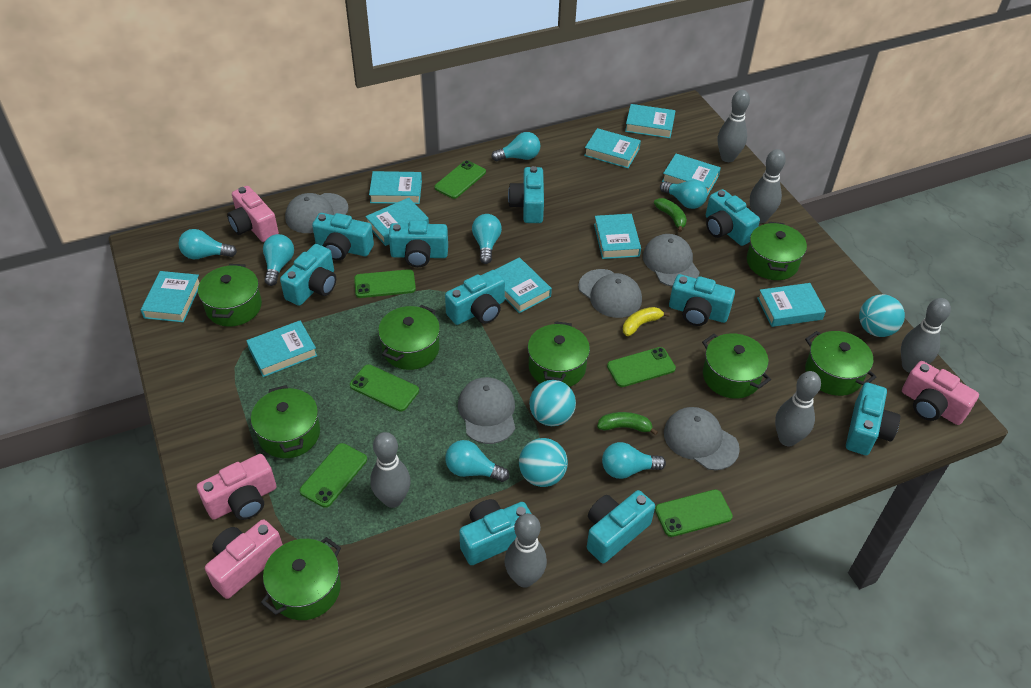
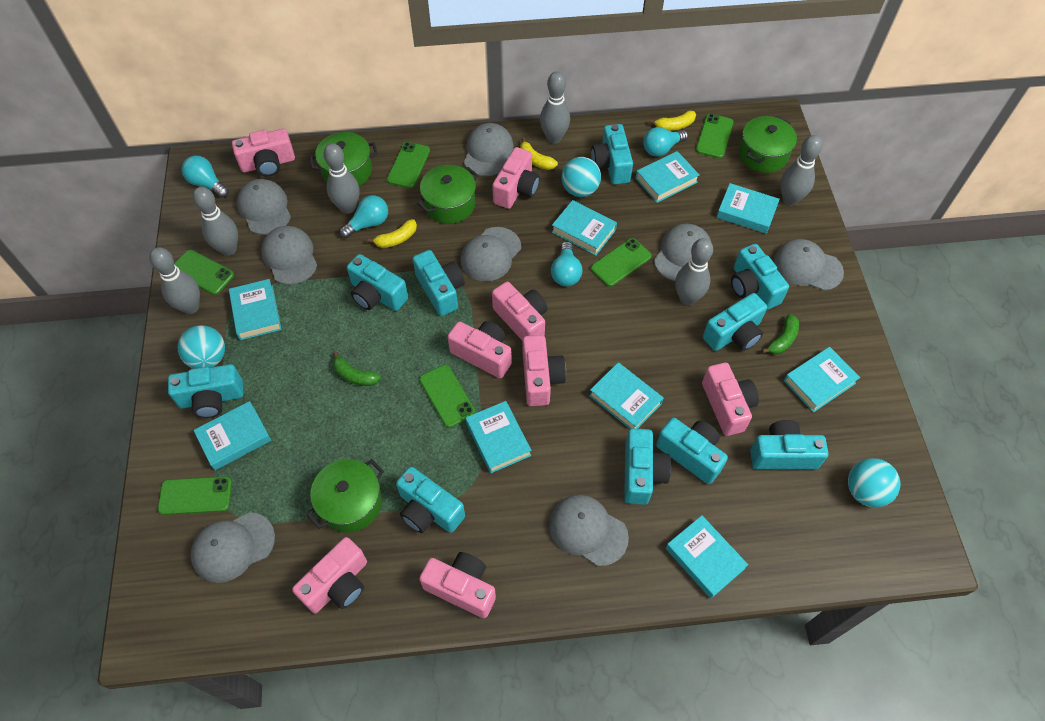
green pot: [198,264,262,327] [251,385,320,458] [261,537,341,620] [378,305,440,370] [528,321,590,387] [702,333,771,399] [747,222,807,280] [805,331,877,396] = 8 -> [307,459,384,533] [309,132,378,186] [417,165,479,224] [739,116,797,173] = 4
grey cap: [285,193,348,233] [458,377,515,444] [578,269,642,318] [643,234,700,287] [664,407,740,470] = 5 -> [190,512,275,583] [237,179,291,235] [261,226,317,285] [461,227,521,281] [464,123,514,176] [549,495,629,566] [654,224,711,281] [773,239,844,291] = 8
pink camera: [197,454,277,520] [205,519,283,599] [227,186,279,242] [902,361,979,425] = 4 -> [232,129,295,177] [292,537,367,613] [419,552,496,618] [447,321,512,378] [492,147,540,209] [492,282,547,341] [523,335,566,406] [702,362,759,436] = 8
turquoise book: [141,271,200,322] [246,320,318,377] [365,198,429,246] [369,171,422,204] [495,257,552,313] [584,128,641,168] [594,214,641,259] [625,104,676,138] [662,154,721,196] [757,283,826,327] = 10 -> [193,401,271,470] [229,279,282,340] [466,401,532,473] [552,200,617,256] [589,362,664,429] [635,151,700,203] [666,515,748,599] [716,183,780,234] [784,347,860,412] = 9
turquoise light bulb: [178,229,237,259] [263,234,294,286] [445,440,509,482] [472,214,502,264] [491,132,540,161] [602,442,666,479] [660,180,707,209] = 7 -> [182,156,229,198] [339,195,388,238] [551,241,582,286] [643,127,688,157] = 4
yellow banana: [623,307,670,336] = 1 -> [367,219,417,248] [520,138,558,170] [649,111,696,131] = 3

